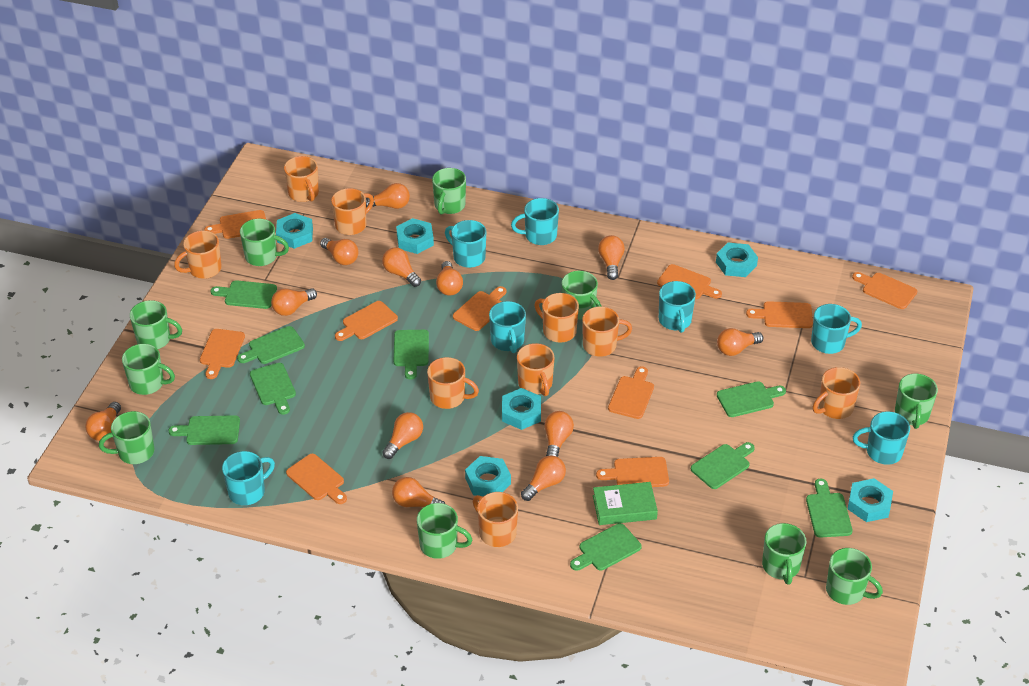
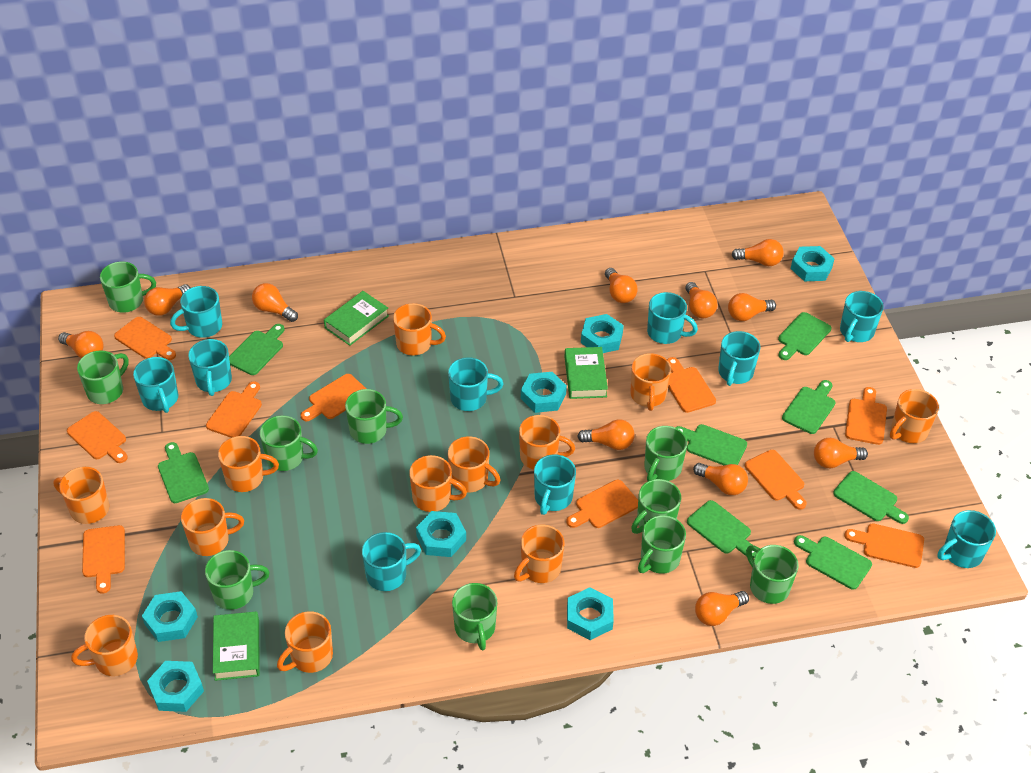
green book: [593,482,658,525] = 1 -> [213,611,260,681] [324,291,389,346] [564,347,608,399] = 3
green cutting board: [169,415,240,445] [211,280,277,309] [237,326,305,364] [250,363,296,415] [394,330,429,380] [570,523,642,571] [691,442,755,489] [717,381,786,417] [806,478,853,537] = 9 -> [158,442,209,503] [229,324,285,375] [675,424,747,465] [687,500,756,558] [778,312,831,360] [782,380,835,434] [794,535,872,590] [833,471,909,524] = 8
orange light bulb: [85,402,121,441] [271,288,317,316] [320,238,358,265] [366,183,410,209] [382,247,421,287] [382,412,423,459] [392,477,445,507] [436,261,463,295] [521,455,566,501] [545,411,574,457] [598,235,625,280] [717,328,763,356] = 12 -> [58,331,104,358] [144,284,190,316] [252,283,298,322] [577,419,634,450] [605,268,638,303] [685,282,718,319] [693,463,748,495] [695,591,749,626] [728,293,776,321] [731,239,784,266] [814,438,868,468] = 11
orange mug: [174,231,222,279] [284,156,319,202] [331,188,374,235] [427,357,479,409] [473,492,518,547] [517,343,554,396] [534,293,579,343] [582,307,632,357] [813,367,860,419] = 9 -> [54,467,109,524] [71,615,138,676] [181,498,244,556] [218,436,279,492] [277,611,333,673] [393,303,446,356] [409,455,467,512] [448,436,501,492] [514,525,565,583] [519,415,575,470] [630,353,671,411] [890,389,939,443] = 12
turquoise mug: [222,451,275,505] [445,220,486,268] [489,301,526,353] [511,198,559,245] [659,281,696,333] [811,304,862,354] [853,411,910,465] = 7 -> [133,357,178,413] [170,286,222,338] [188,339,232,396] [362,532,421,591] [448,357,503,411] [534,455,576,515] [647,292,698,344] [718,331,761,386] [840,291,884,342] [938,510,996,568] = 10
turquoise nut: [276,213,313,249] [396,218,434,254] [465,456,511,496] [502,388,541,430] [716,243,758,277] [848,478,893,522] = 6 -> [142,591,198,642] [147,661,204,712] [416,511,466,557] [521,372,567,413] [567,587,614,640] [581,314,624,353] [791,246,835,281] = 7

